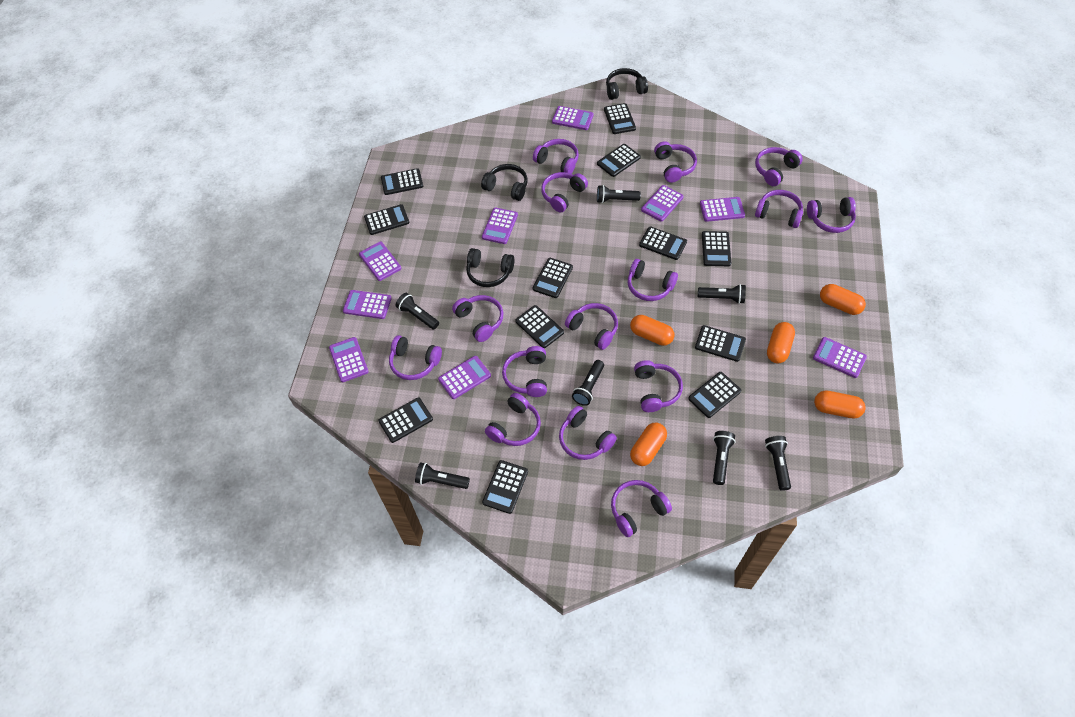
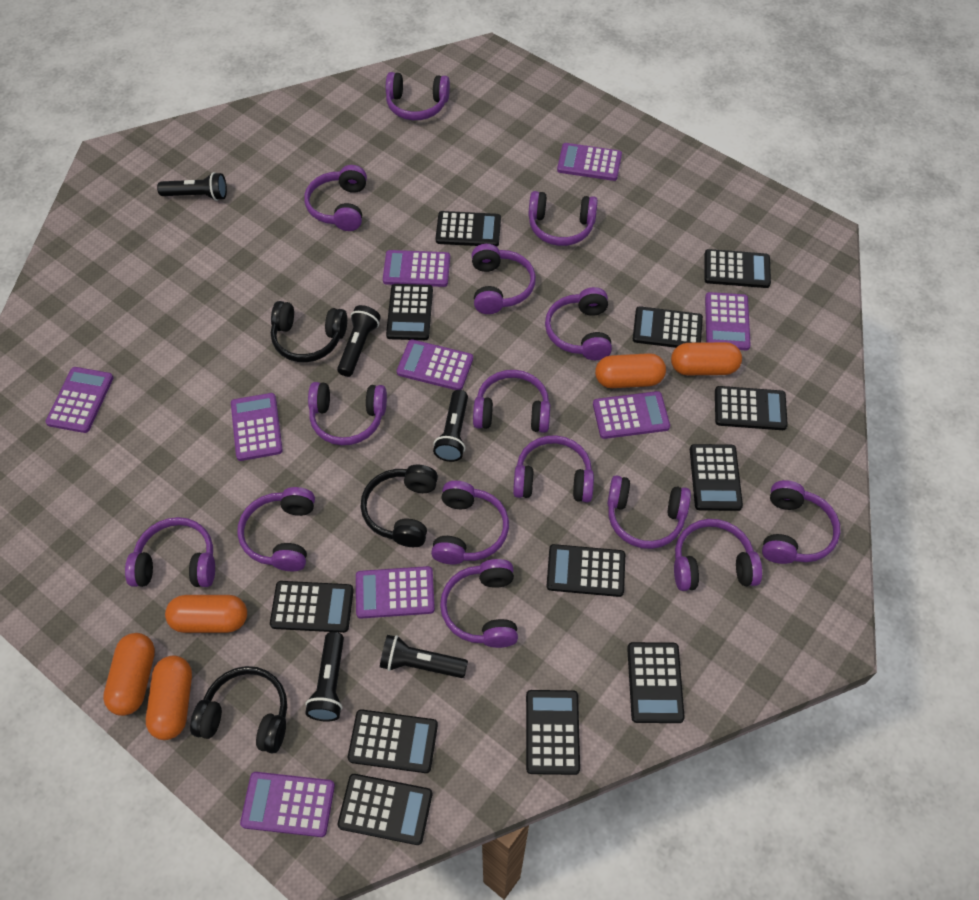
black flashlight: [396,293,439,329] [415,462,470,489] [572,360,604,406] [597,185,641,203] [698,284,746,304] [713,431,736,485] [765,436,791,491] = 7 -> [157,172,227,201] [305,632,344,721] [337,305,381,377] [380,635,468,678] [433,390,468,462] = 5

